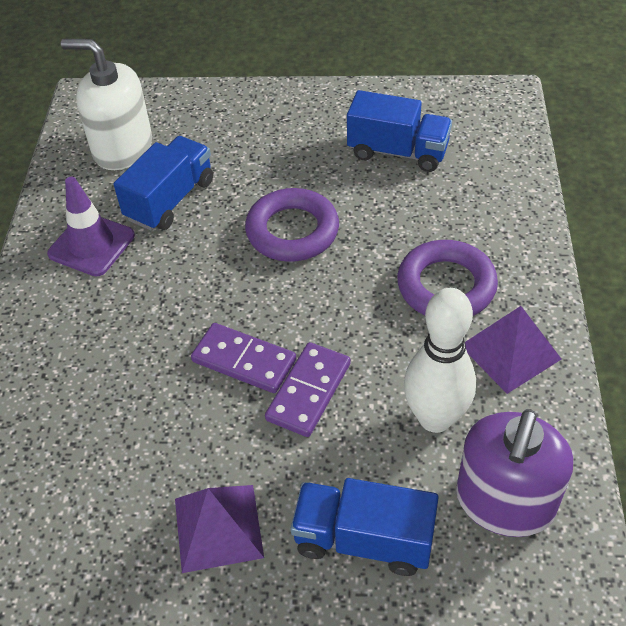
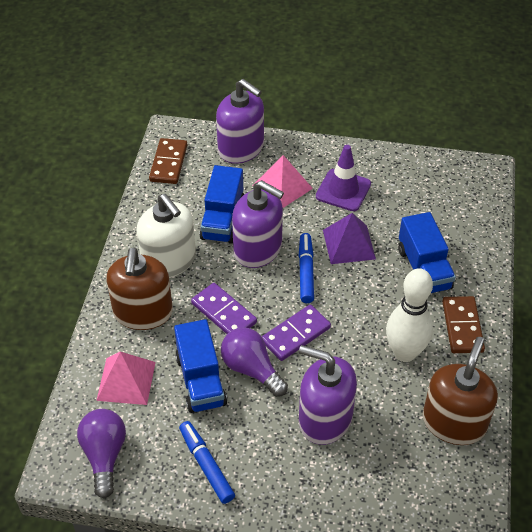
blue marker: none = 0 -> [179,421,235,504] [299,233,314,303] = 2
brown domino: none = 0 -> [149,138,187,184] [442,296,485,353] = 2
brown soap dispenser: none = 0 -> [107,247,173,330] [423,337,498,445] = 2
pink pyramid: none = 0 -> [96,352,156,405] [252,155,313,208] = 2
purple light bulb: none = 0 -> [77,409,126,499] [221,327,288,397] = 2
purple pyramid: [175,485,264,573] [465,306,561,394] = 2 -> [323,213,376,264] = 1
purple ring: [245,188,339,262] [397,240,498,316] = 2 -> none = 0
purple soap dispenser: [456,409,573,537] = 1 -> [216,79,264,164] [232,180,284,268] [299,345,357,445] = 3

